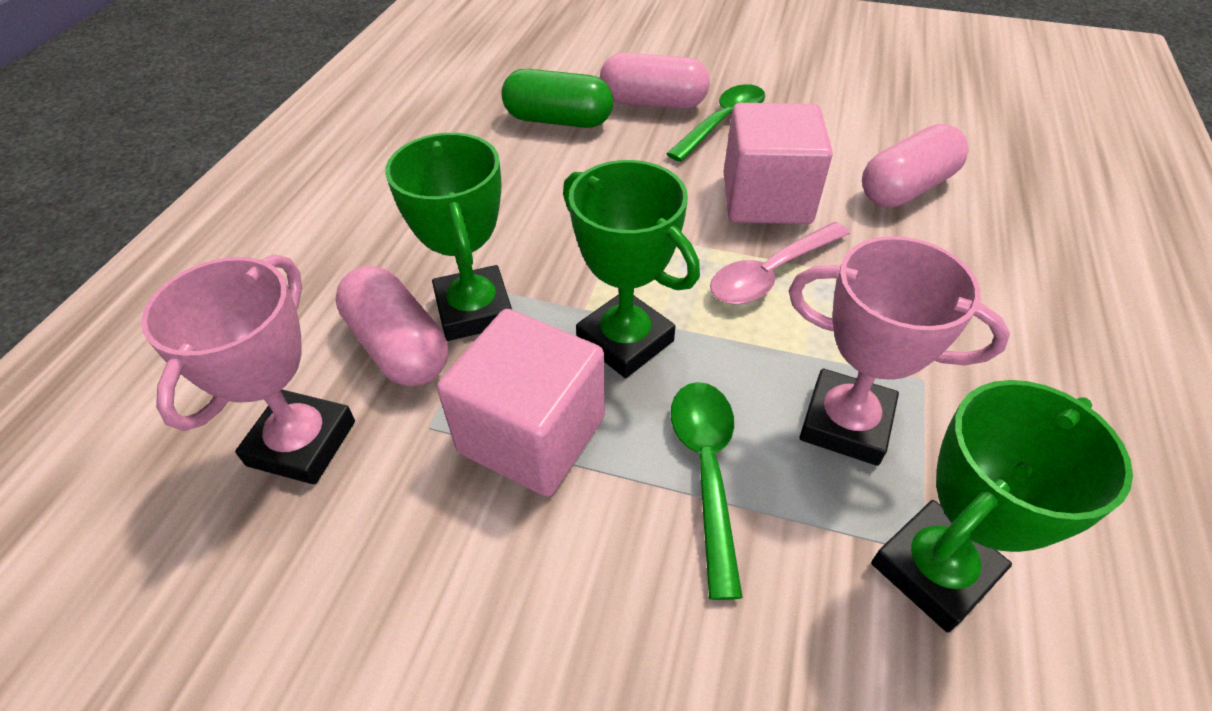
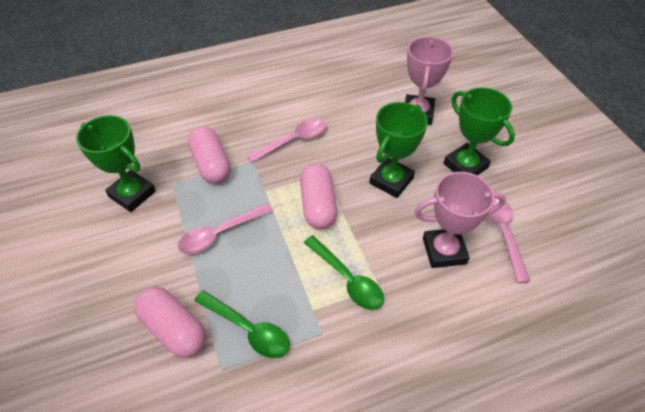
green capsule: [501,69,613,128] = 1 -> none = 0
pink cube: [437,309,605,497] [723,103,833,224] = 2 -> none = 0
pink spoon: [710,222,850,304] = 1 -> [178,203,273,254] [247,119,326,162] [487,198,530,283] = 3

